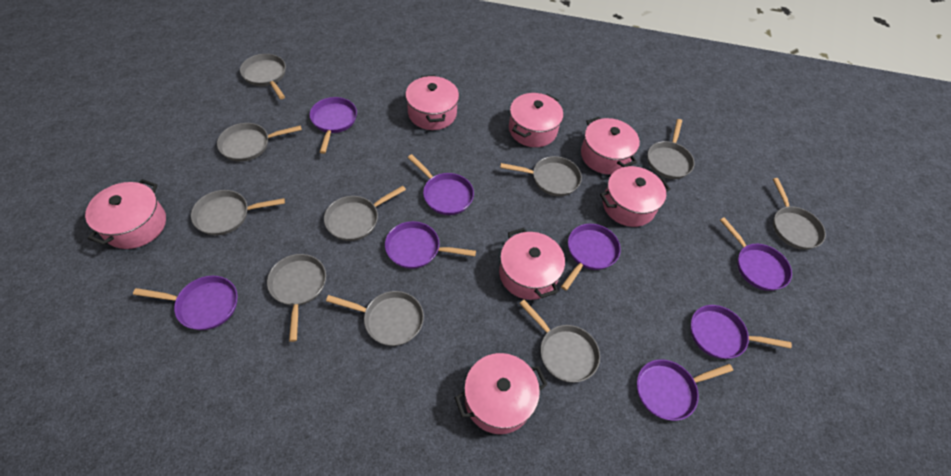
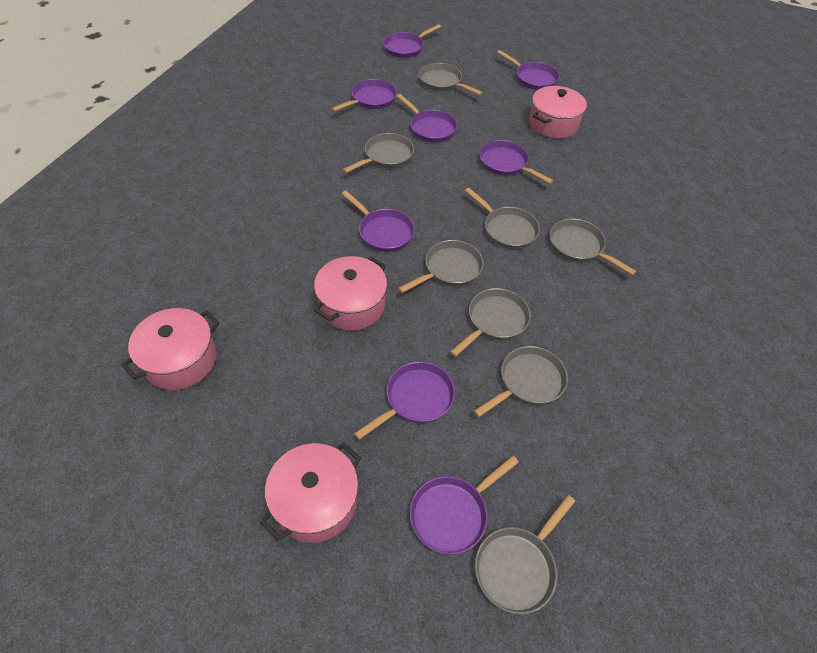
grey pan: [191,190,285,235] [217,123,302,162] [240,54,286,99] [267,254,326,342] [324,186,406,241] [326,291,424,346] [500,156,582,196] [519,300,600,382] [648,119,695,179] [773,178,826,250] = 10 -> [343,133,414,173] [398,240,483,293] [419,63,483,95] [450,288,531,357] [465,188,540,249] [474,346,568,417] [475,495,575,614] [550,219,636,275] = 8
pink pot: [85,179,166,249] [405,75,459,130] [454,353,548,434] [499,228,565,300] [509,93,563,147] [581,117,640,174] [600,166,671,227] = 7 -> [121,308,220,390] [260,442,361,543] [313,256,387,331] [529,86,587,139] = 4

